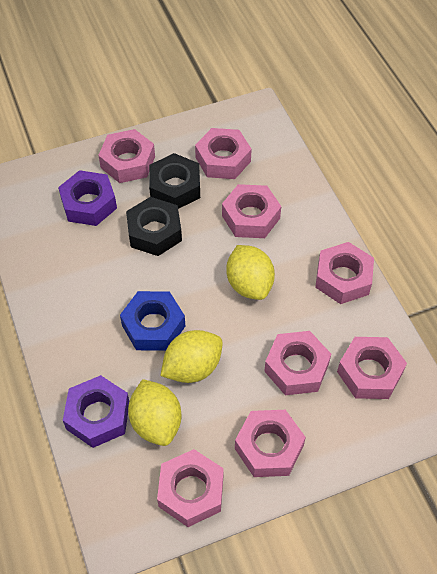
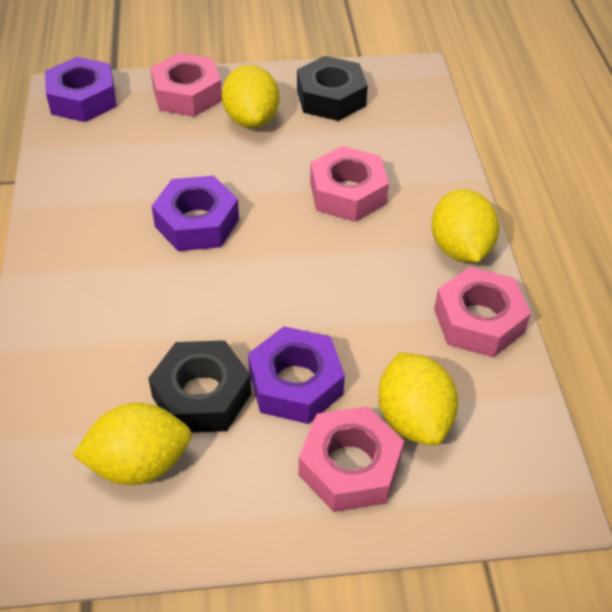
blue nut: [120,291,185,351] = 1 -> none = 0
pink nut: [98,129,155,183] [157,449,224,527] [195,128,252,179] [222,184,281,238] [235,410,306,477] [264,331,331,395] [315,242,374,304] [337,337,407,399] = 8 -> [150,53,222,117] [299,406,404,512] [310,146,389,222] [434,267,531,357] = 4
purple nut: [58,170,117,226] [63,375,129,448] = 2 -> [45,57,117,122] [152,176,239,251] [248,326,345,424] = 3
yellow lemon: [128,379,181,446] [160,330,223,383] [226,245,275,300] = 3 -> [73,403,192,485] [222,65,279,128] [378,352,458,446] [431,189,499,262] = 4

